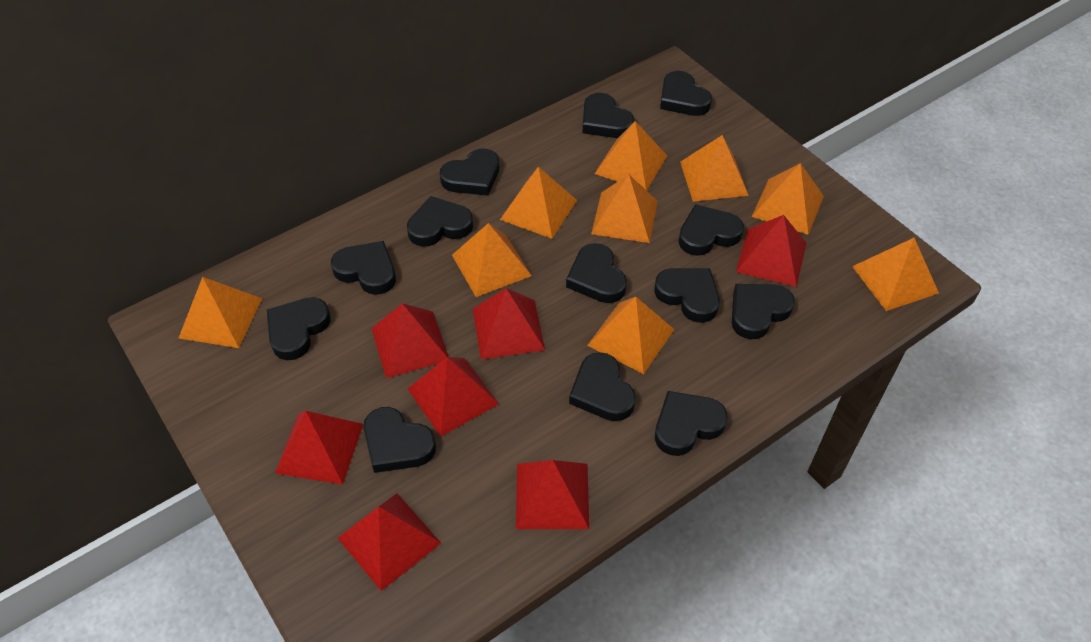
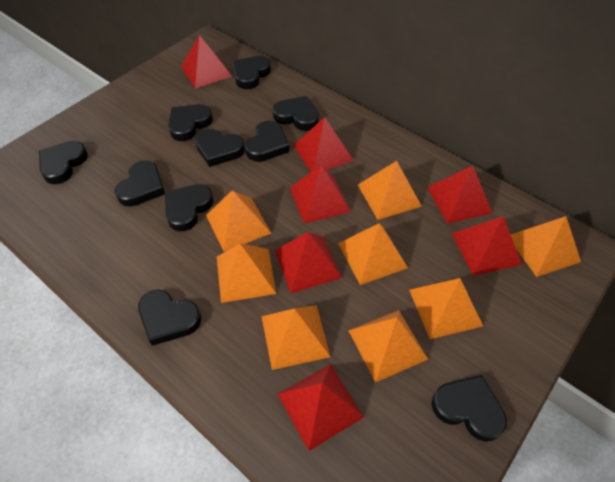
black heart: [267,297,331,360] [331,241,396,295] [364,407,436,473] [407,196,473,247] [440,149,499,196] [566,243,627,303] [569,352,636,421] [583,93,634,138] [654,268,720,323] [655,391,728,456] [660,71,712,116] [679,204,744,256] [732,284,795,339] = 13 -> [39,141,88,184] [115,160,165,207] [138,290,201,346] [165,184,213,231] [168,104,213,141] [195,129,245,167] [233,56,271,89] [245,121,290,162] [273,96,319,131] [431,375,507,442] = 10
orange pyramid: [179,277,262,348] [452,223,532,297] [500,167,577,239] [587,297,675,374] [591,174,658,243] [595,121,667,190] [680,135,749,202] [752,163,824,235] [852,238,939,311] = 9 -> [206,190,271,252] [217,243,276,303] [261,305,331,370] [338,223,408,285] [348,310,428,383] [358,161,422,220] [409,278,483,339] [511,216,581,277] = 8

